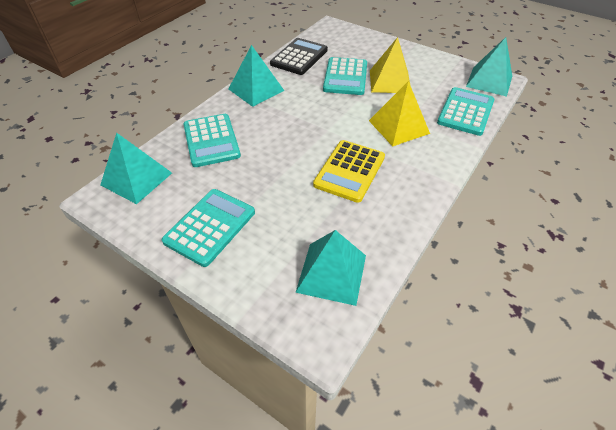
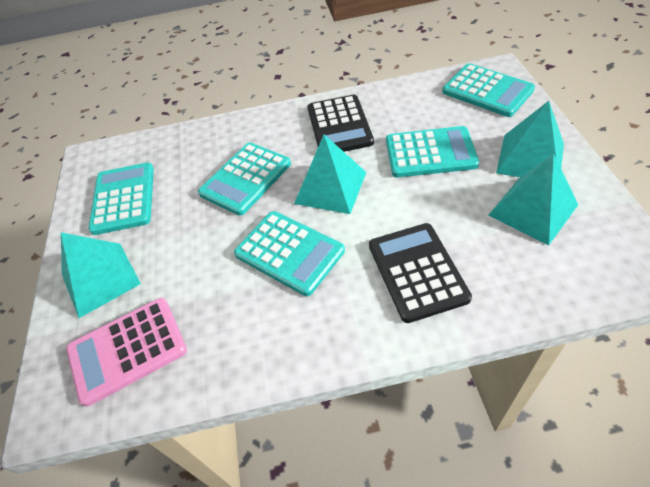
black calculator: [270,38,328,75] = 1 -> [307,95,374,152] [369,223,472,323] = 2
pink calculator: none = 0 -> [66,298,187,407] = 1
turquoise calculator: [162,189,255,267] [183,114,241,167] [323,57,367,95] [437,87,495,136] = 4 -> [88,163,154,235] [198,143,291,216] [234,211,345,296] [386,126,479,177] [442,63,535,117] = 5
yellow calculator: [313,140,385,203] = 1 -> none = 0
yellow pyramid: [369,81,430,147] [370,37,410,93] = 2 -> none = 0

